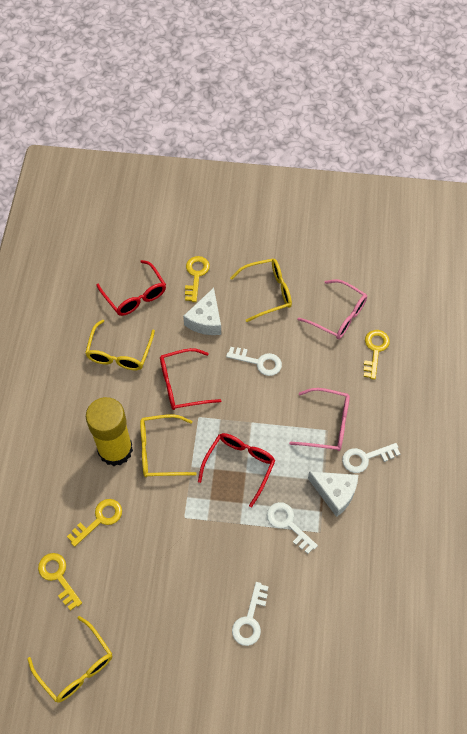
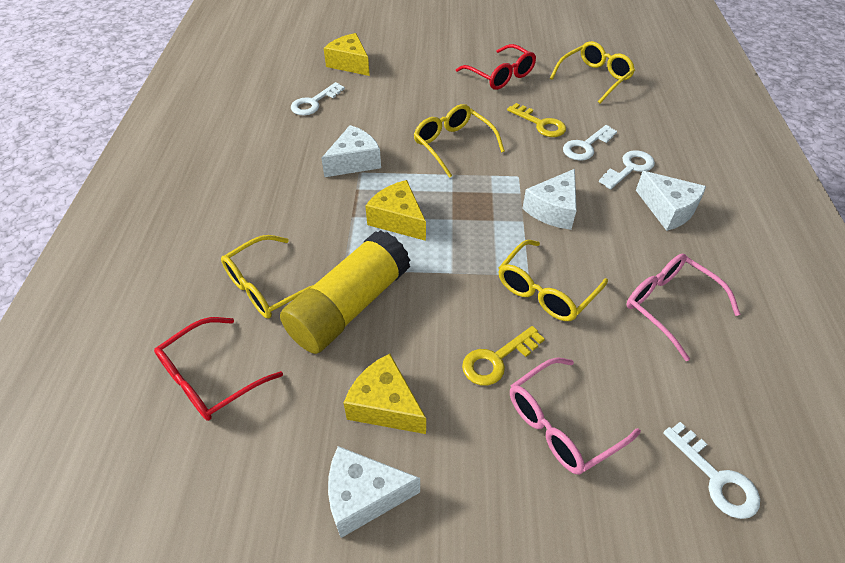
red glasses: [96,260,166,316] [160,348,221,410] [198,433,275,507] = 3 -> [154,317,283,421] [456,44,536,90] = 2
white cheese: [183,288,221,335] [308,471,358,517] = 2 -> [321,125,381,177] [328,446,420,538] [522,169,577,230] [636,171,706,231] = 4
yellow cheese: none = 0 -> [324,33,370,76] [344,354,426,434] [365,180,426,241] = 3
yellow key: [38,553,82,611] [67,499,122,547] [185,256,210,302] [363,330,390,380] = 4 -> [462,326,545,386] [507,103,566,137] = 2

